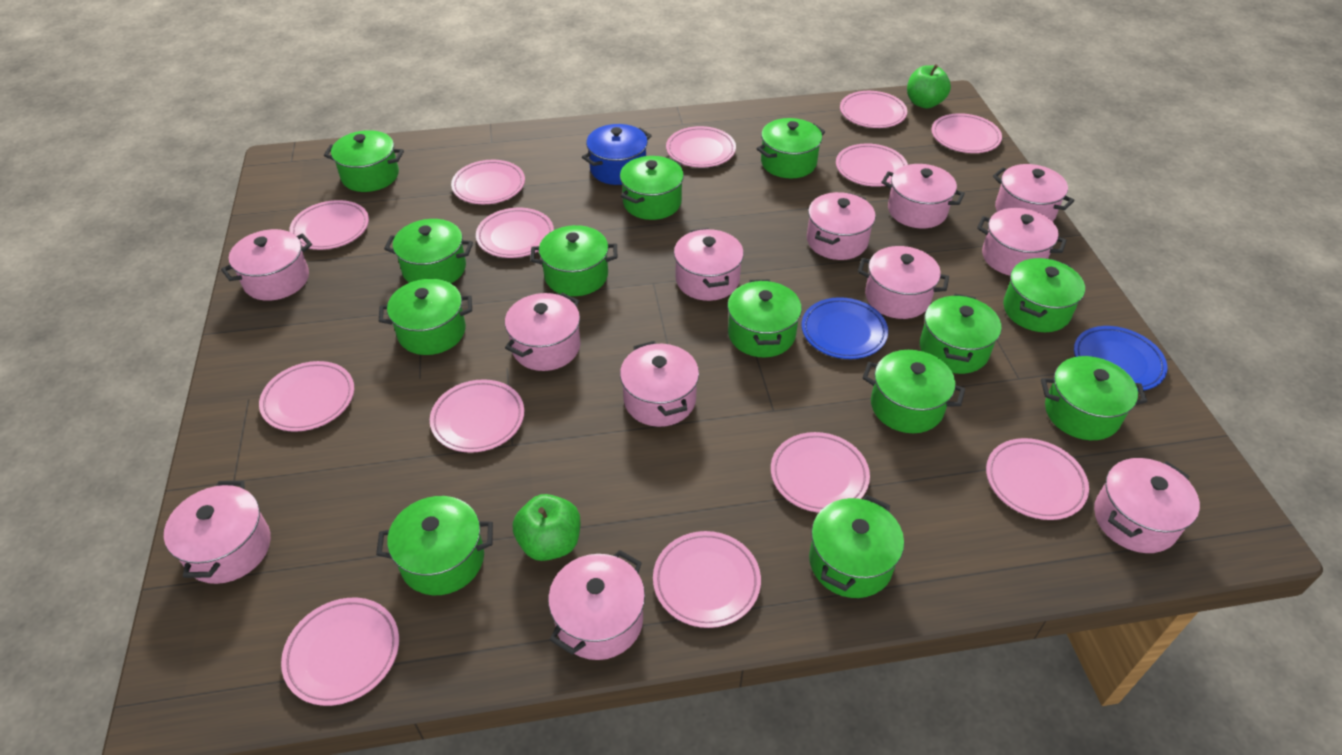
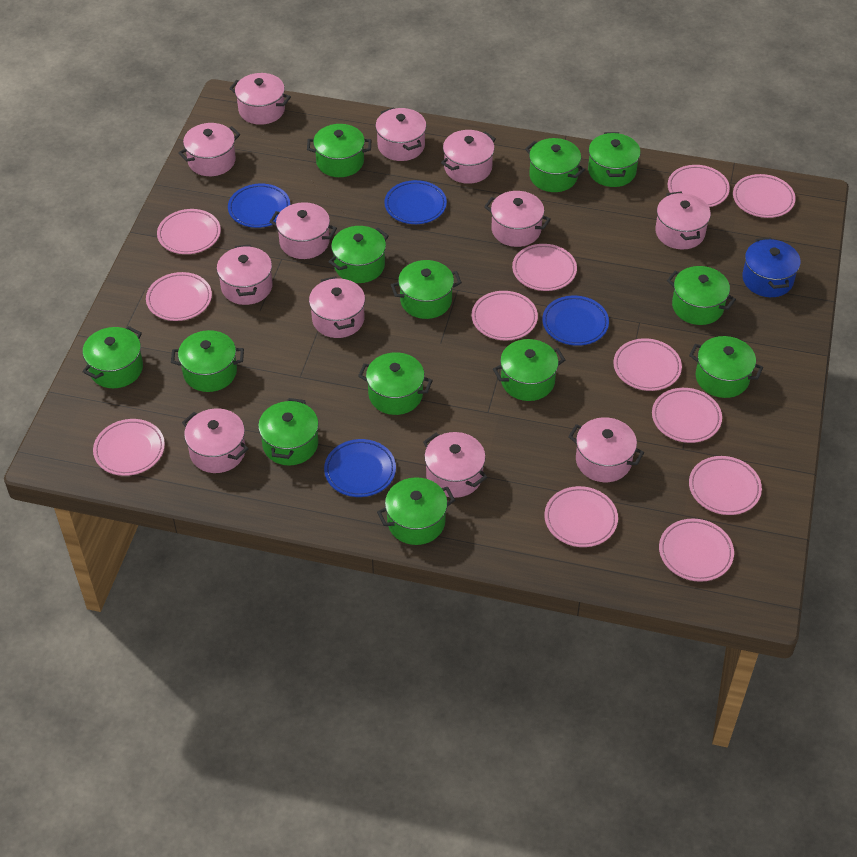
blue plate: [802,297,888,359] [1074,326,1168,390] = 2 -> [228,184,290,228] [324,439,396,497] [384,180,447,224] [542,296,609,346] = 4
green apple: [513,494,580,561] [907,64,951,108] = 2 -> none = 0
pink plate: [259,361,354,432] [281,598,399,706] [289,200,369,250] [430,379,524,453] [451,160,525,204] [476,208,554,258] [653,531,761,628] [666,126,736,168] [771,432,870,513] [836,143,908,187] [840,91,907,128] [931,113,1002,153] [986,438,1089,520] = 13 -> [93,419,165,476] [146,272,212,321] [157,209,221,254] [471,291,538,341] [512,244,577,291] [544,486,618,547] [613,338,682,391] [652,388,722,443] [659,519,734,582] [668,165,730,207] [689,456,762,515] [733,174,796,218] = 12

